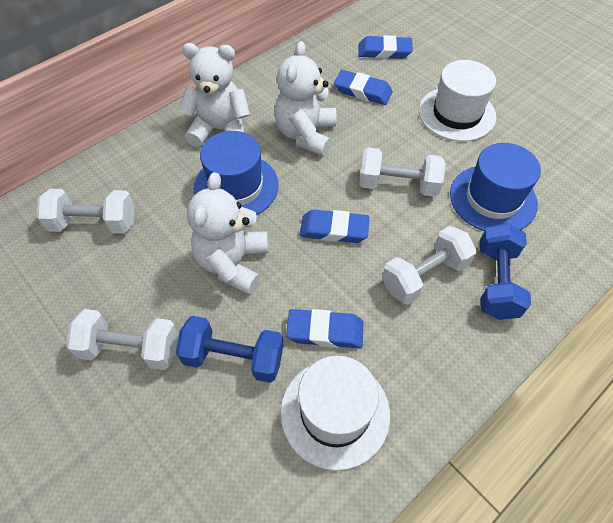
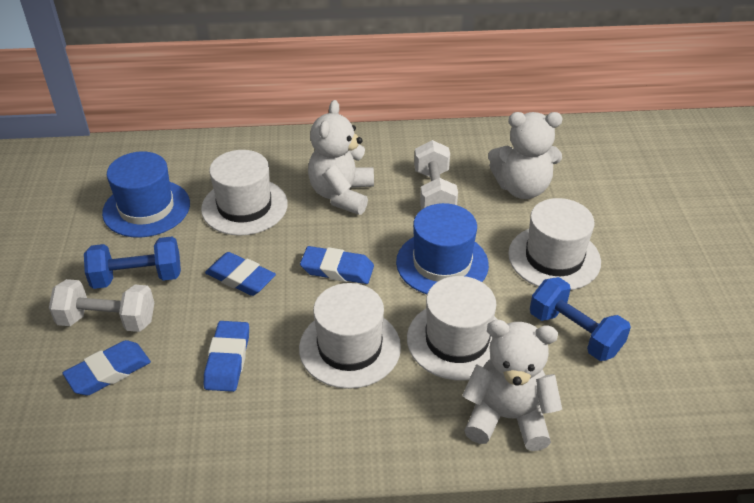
white dumbbell: [37,189,135,233] [66,309,178,370] [359,148,446,197] [382,226,477,304] = 4 -> [49,279,154,332] [414,140,458,210] = 2
white hat: [280,356,390,471] [419,60,496,142] = 2 -> [201,150,288,236] [299,283,401,389] [407,276,498,380] [508,198,601,290] = 4

